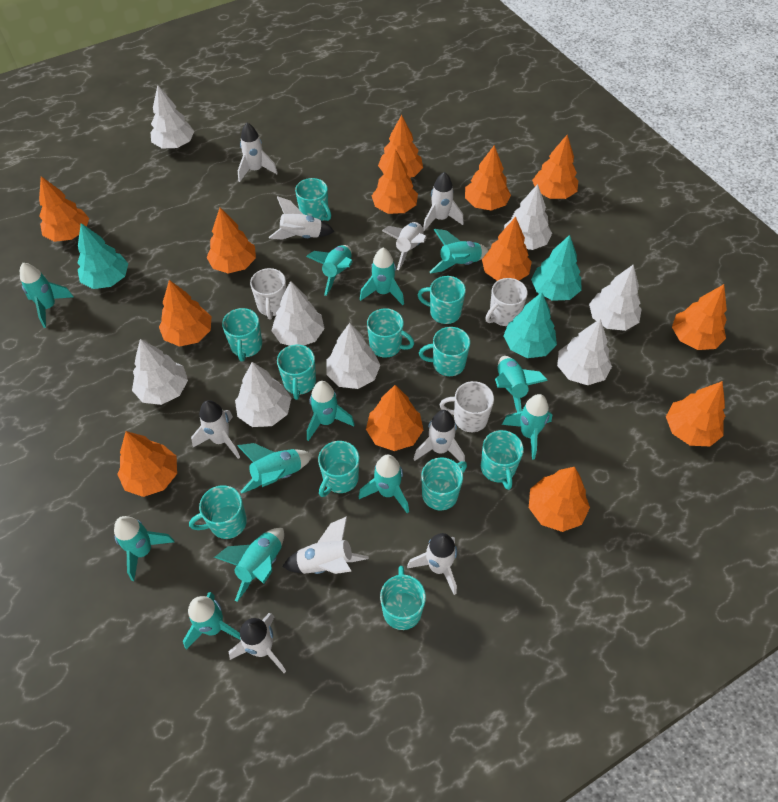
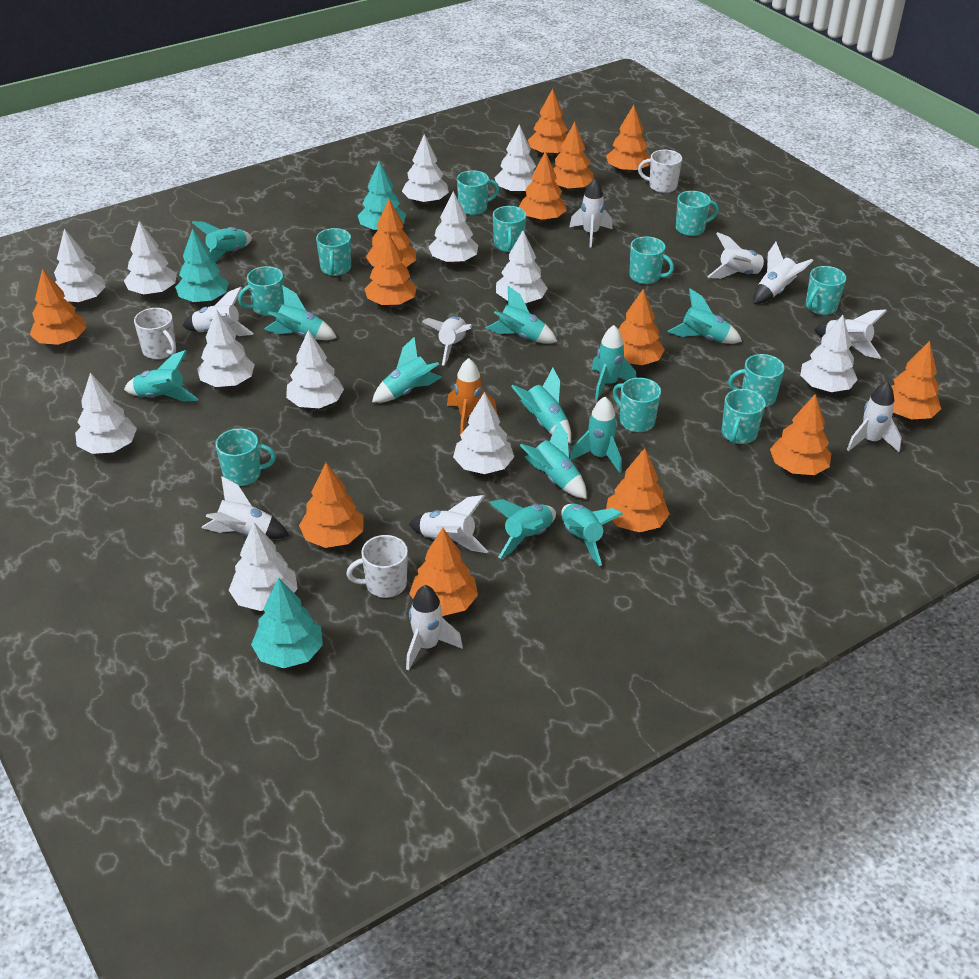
orange rocket: none = 0 -> [447,358,497,435] = 1
white rocket: [191,400,240,459] [228,613,286,673] [238,123,278,182] [269,196,335,240] [282,516,369,574] [382,222,427,270] [407,533,457,595] [414,410,465,462] [423,172,464,231] = 9 -> [182,287,254,336] [202,476,289,539] [406,585,463,670] [409,495,488,553] [422,316,472,366] [569,179,612,248] [707,232,767,279] [754,242,813,304] [814,310,887,359] [847,381,902,452] = 10
white tree: [132,339,188,405] [150,85,194,149] [235,362,291,427] [272,281,325,346] [327,323,380,389] [504,184,552,250] [557,319,612,385] [589,265,642,331] = 8 -> [54,229,106,303] [75,373,137,454] [124,221,177,295] [197,309,255,387] [229,523,298,611] [286,330,344,408] [402,134,449,204] [429,191,478,264] [453,392,514,474] [494,124,536,194] [496,230,548,303] [800,315,858,392] = 12

